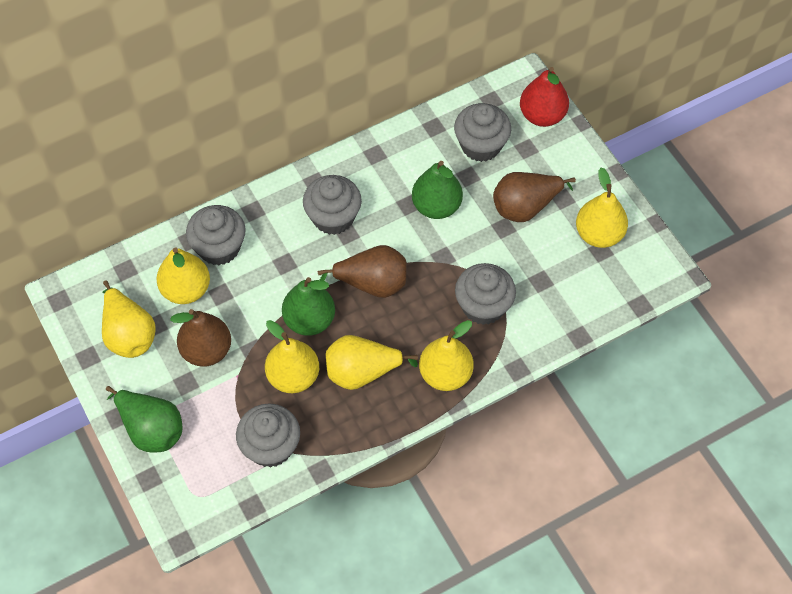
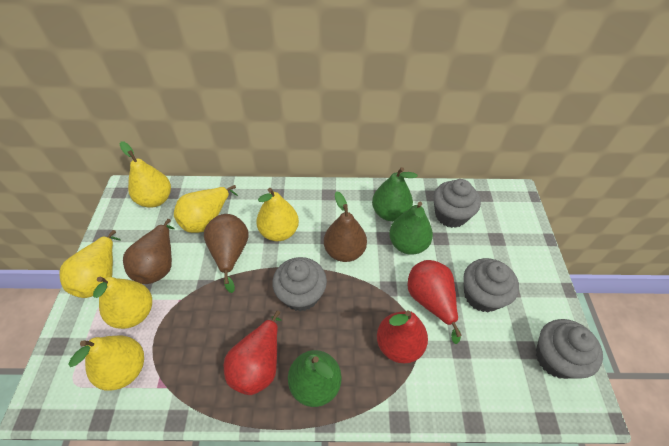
grey cupcake: [186,205,246,265] [236,403,300,468] [303,175,362,235] [454,103,511,162] [455,263,516,325] = 5 -> [272,257,327,311] [433,179,481,228] [463,258,519,312] [536,319,603,379] = 4
red pear: [520,67,569,127] = 1 -> [224,311,282,395] [377,311,428,363] [407,260,462,344] = 3

